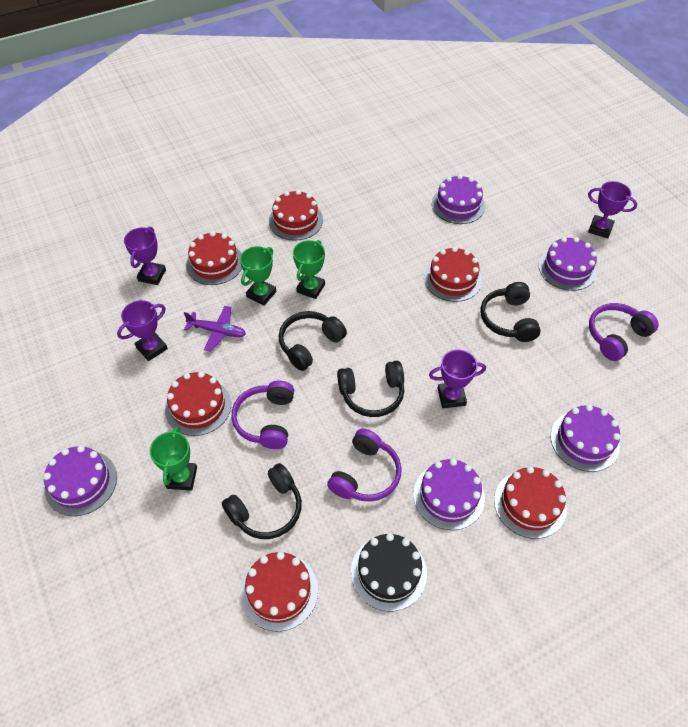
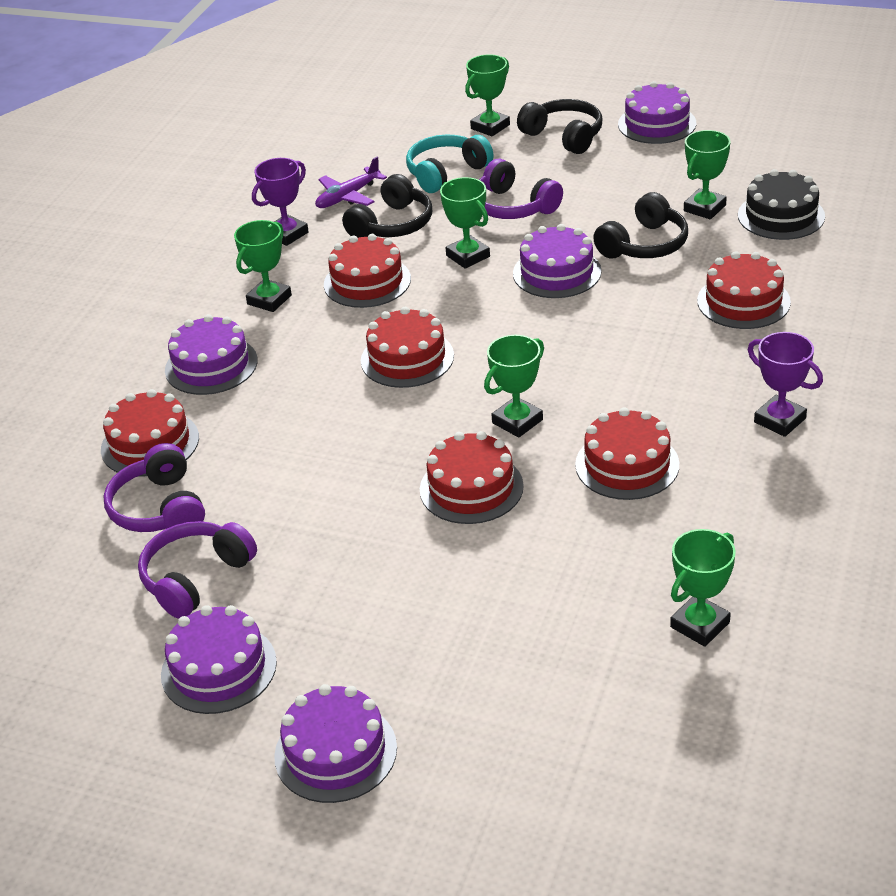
black headphones: [222,463,302,539] [279,311,347,371] [337,361,404,417] [480,282,541,342] = 4 -> [342,174,432,238] [517,99,602,154] [593,192,688,258] = 3
green trophy: [149,426,197,491] [240,246,276,306] [293,240,325,299] = 3 -> [234,220,292,312] [440,177,490,269] [465,54,510,136] [484,335,544,438] [670,529,736,647] [684,130,730,219] = 6
purple trophy: [117,300,168,361] [124,227,166,285] [429,349,486,408] [588,181,637,239] = 4 -> [252,158,309,246] [748,332,823,437] = 2
turquoise headphones: none = 0 -> [406,134,494,193] = 1

